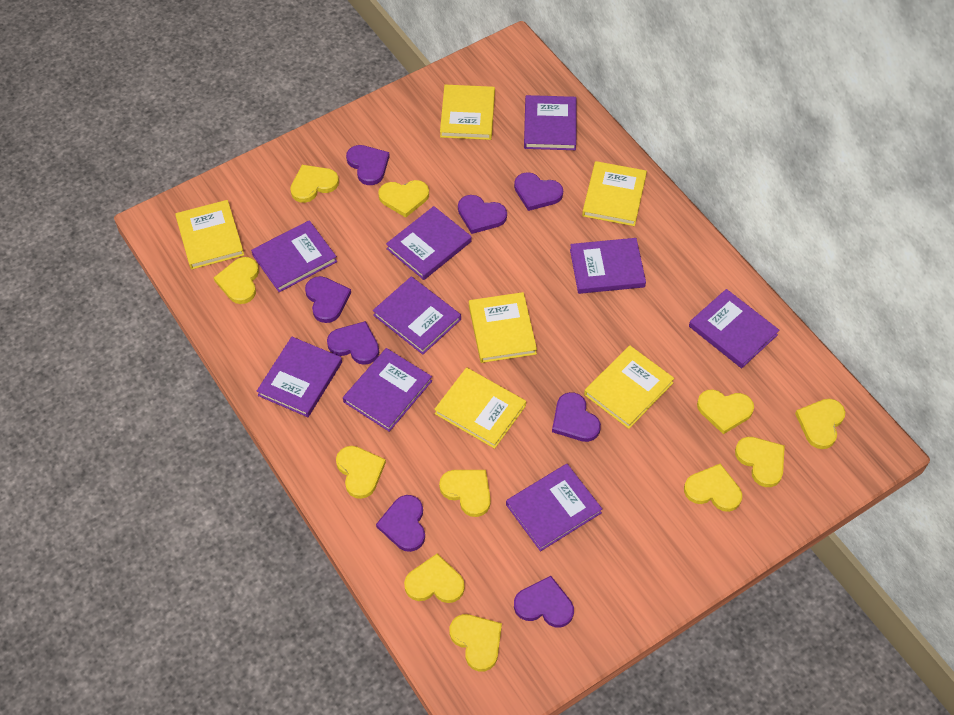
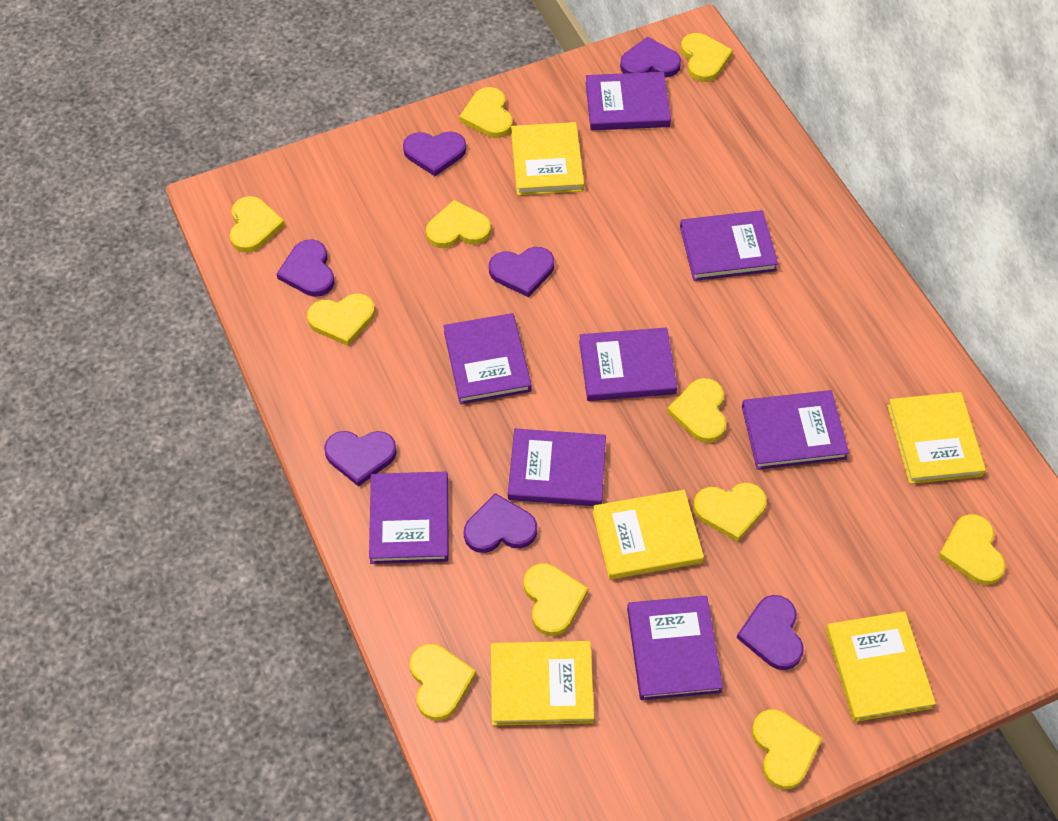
purple book: [251,220,337,292] [257,337,342,417] [343,348,432,432] [373,277,461,355] [386,206,471,280] [506,464,602,551] [524,95,576,150] [570,238,646,294] [689,289,779,368] = 9 -> [369,472,449,564] [443,313,532,404] [508,429,606,506] [579,328,677,401] [586,72,671,130] [627,596,723,700] [680,210,778,281] [742,390,849,470] = 8
purple heart: [305,276,351,323] [327,321,379,365] [346,145,390,185] [376,495,425,552] [458,195,507,234] [514,172,563,211] [514,576,574,627] [552,392,601,442] = 8 -> [277,239,334,297] [324,431,397,487] [403,131,466,176] [464,493,537,553] [489,247,554,297] [620,37,681,77] [737,595,804,670] = 7
yellow book: [175,200,244,270] [434,367,526,449] [440,85,495,140] [469,292,537,363] [582,161,647,226] [584,345,675,429] = 6 -> [491,641,594,726] [511,122,584,195] [593,490,704,580] [826,611,936,722] [887,392,986,484] = 5

